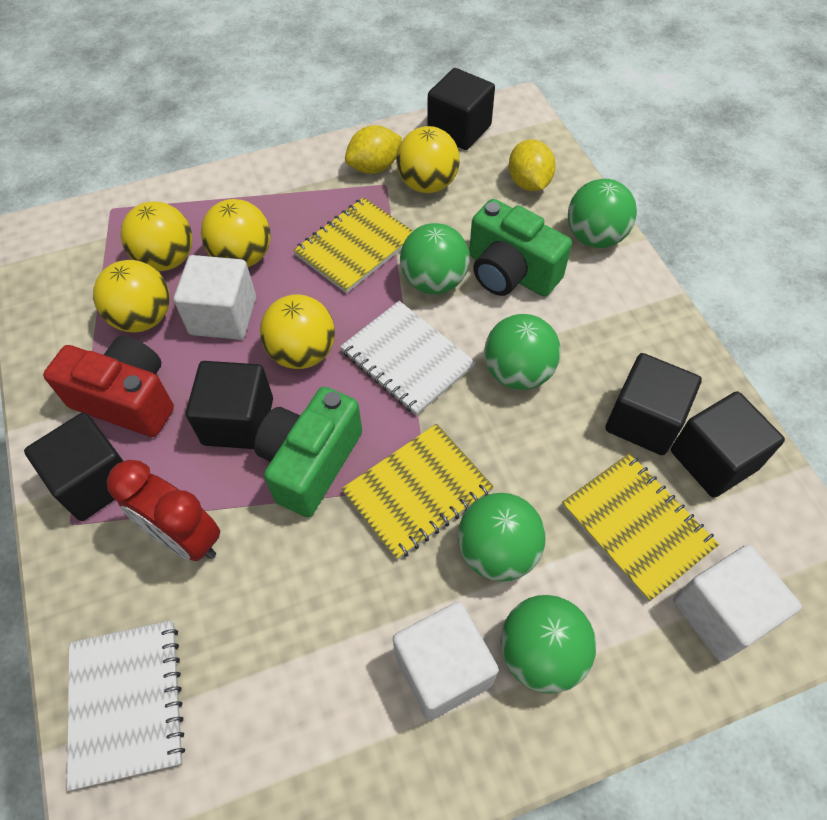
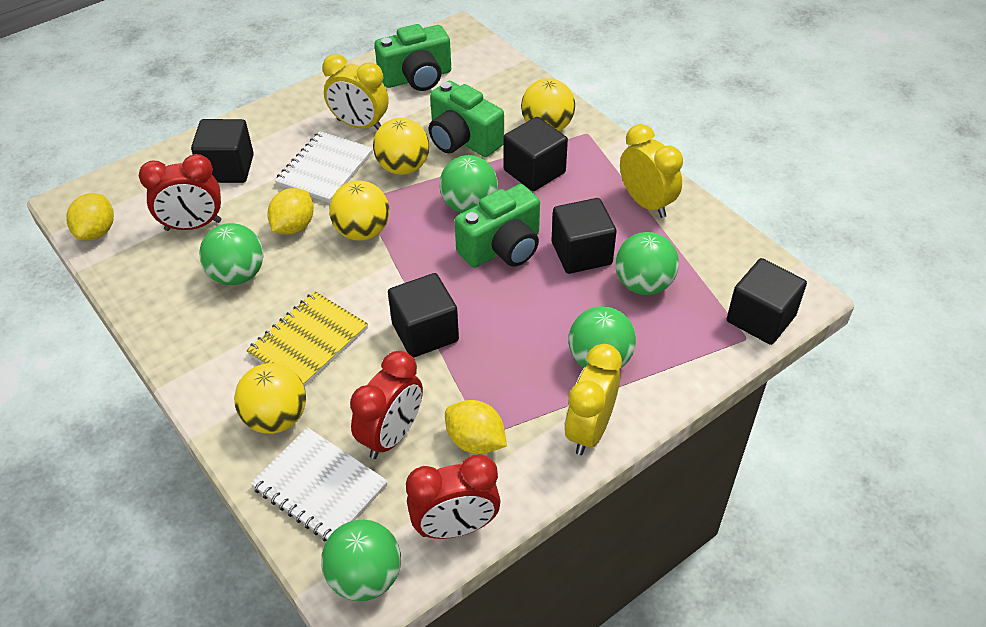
green camera: [254,387,362,517] [469,199,572,297] = 2 -> [374,24,451,91] [429,81,504,157] [455,184,540,268] = 3
red camera: [43,336,174,437] = 1 -> none = 0
red clock: [107,460,220,561] = 1 -> [139,154,221,231] [350,351,423,459] [406,454,501,539] = 3
white cube: [174,255,256,340] [393,601,499,721] [673,545,802,661] = 3 -> none = 0
yellow ball: [93,260,170,332] [121,201,193,271] [201,199,271,267] [260,294,335,369] [396,126,460,193] = 5 -> [234,363,306,434] [329,180,390,241] [373,118,429,175] [521,78,575,131] = 4
yellow clock: none = 0 -> [322,54,388,130] [565,344,622,455] [620,124,683,218] = 3
yellow lemon: [345,125,402,174] [509,139,556,191] = 2 -> [66,193,114,241] [267,188,314,235] [445,400,507,454] = 3
yellow notebook: [293,197,413,294] [342,424,494,560] [562,453,719,602] = 3 -> [246,291,368,387] = 1

